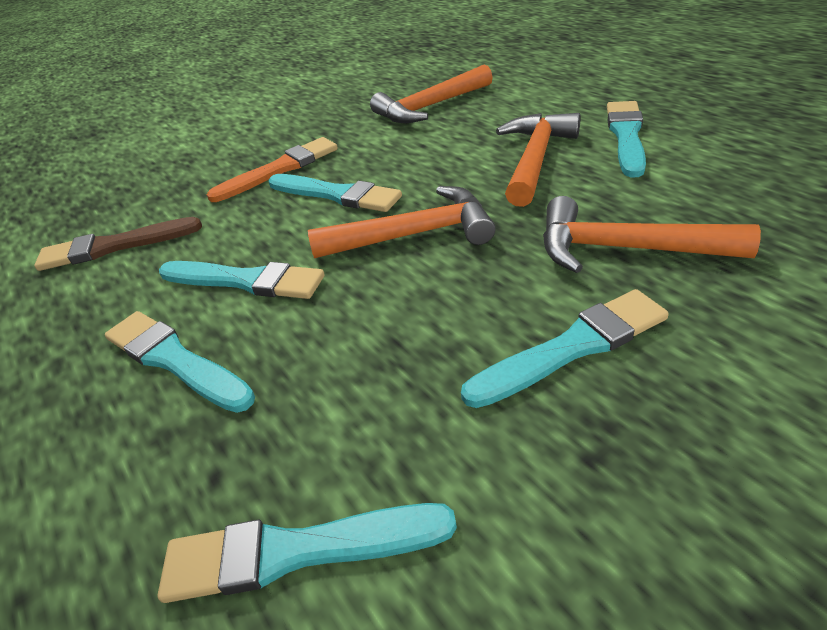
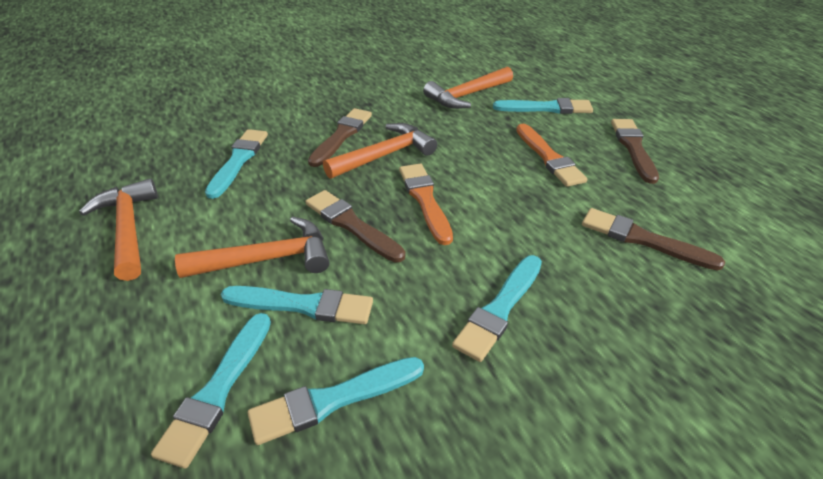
brown brush: [34,217,202,271] = 1 -> [306,190,405,262] [308,108,372,167] [582,208,725,270] [611,119,659,184] = 4
orange brush: [207,137,338,202] = 1 -> [399,164,453,245] [516,124,587,187] = 2

